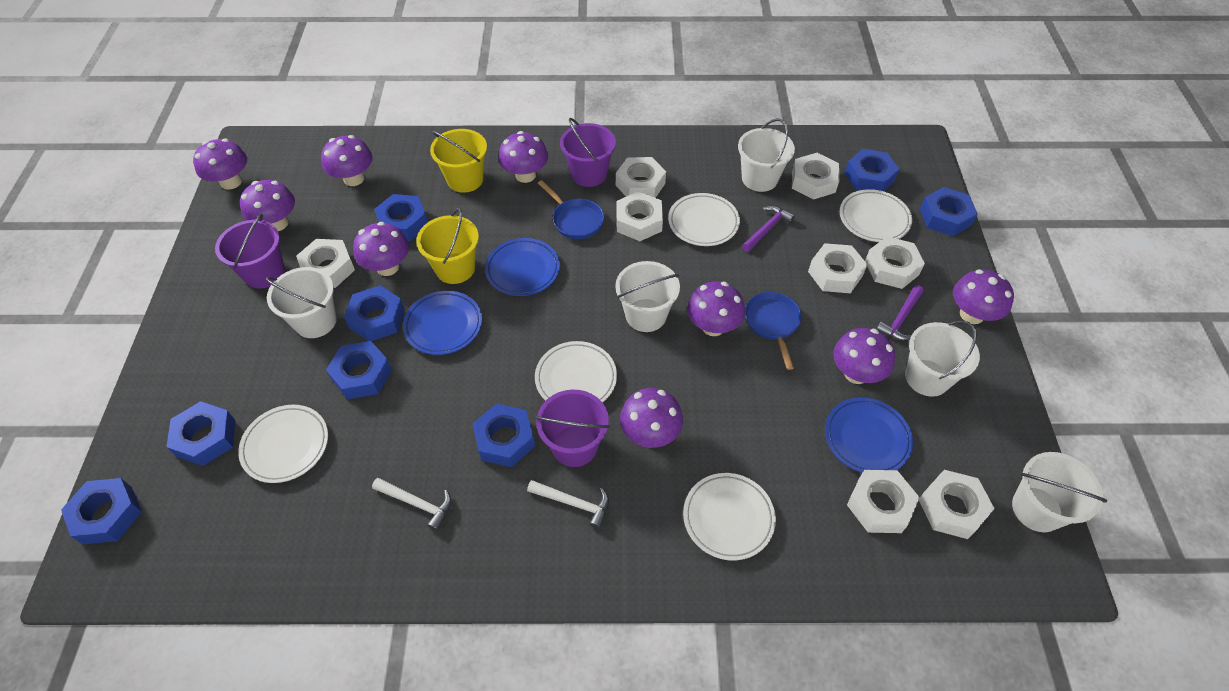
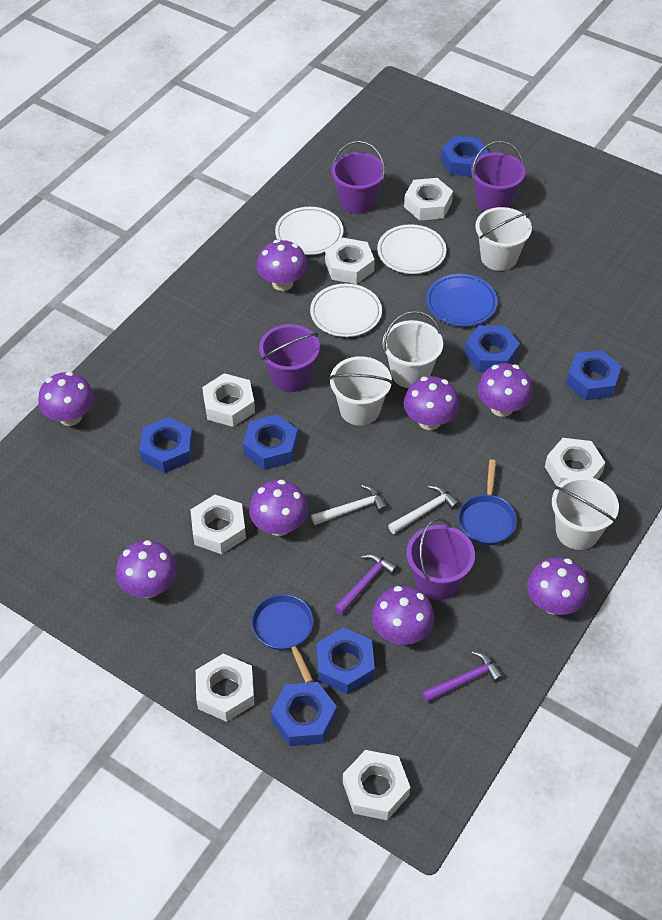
blue nut: [61,478,142,544] [167,401,235,466] [326,341,392,399] [344,286,405,341] [374,194,428,241] [473,404,535,467] [845,149,899,191] [920,187,978,236] = 8 -> [139,417,193,473] [243,415,298,470] [271,682,337,746] [317,627,375,694] [441,136,489,177] [464,325,520,372] [566,350,622,401] = 7
blue plate: [403,291,482,355] [485,238,560,296] [825,398,913,473] = 3 -> [426,274,498,327] = 1
purple bucket: [215,214,285,289] [535,390,610,467] [560,118,616,187] = 3 -> [259,324,320,392] [331,141,385,214] [406,518,475,600] [471,141,525,211] = 4
purple mushroom: [193,139,247,190] [240,180,295,231] [321,135,373,186] [353,222,409,276] [499,131,548,183] [620,388,683,448] [687,281,745,336] [833,328,895,384] [953,269,1014,324] = 9 -> [38,372,94,426] [116,540,177,598] [249,480,308,536] [256,240,308,291] [372,586,434,645] [404,376,459,430] [477,363,533,417] [527,557,589,615] = 8
white bucket: [266,267,337,338] [615,261,680,332] [738,118,795,192] [905,321,980,397] [1012,452,1107,532] = 5 -> [329,356,393,426] [383,311,443,388] [475,207,532,271] [552,476,619,550] = 4
white nut: [296,239,355,288] [616,157,666,198] [616,191,663,241] [792,153,839,200] [808,243,868,293] [847,470,920,533] [865,236,925,289] [919,470,995,539] = 8 -> [190,495,246,554] [196,654,254,722] [202,373,255,427] [325,238,375,284] [343,750,410,820] [404,178,453,221] [545,438,605,486] = 7
white plate: [238,405,328,483] [535,341,617,403] [668,193,740,246] [683,473,776,560] [840,189,912,242] = 5 -> [275,207,343,255] [310,284,382,337] [377,224,446,274] = 3
yellow bucket: [416,208,479,284] [430,129,487,193] = 2 -> none = 0

